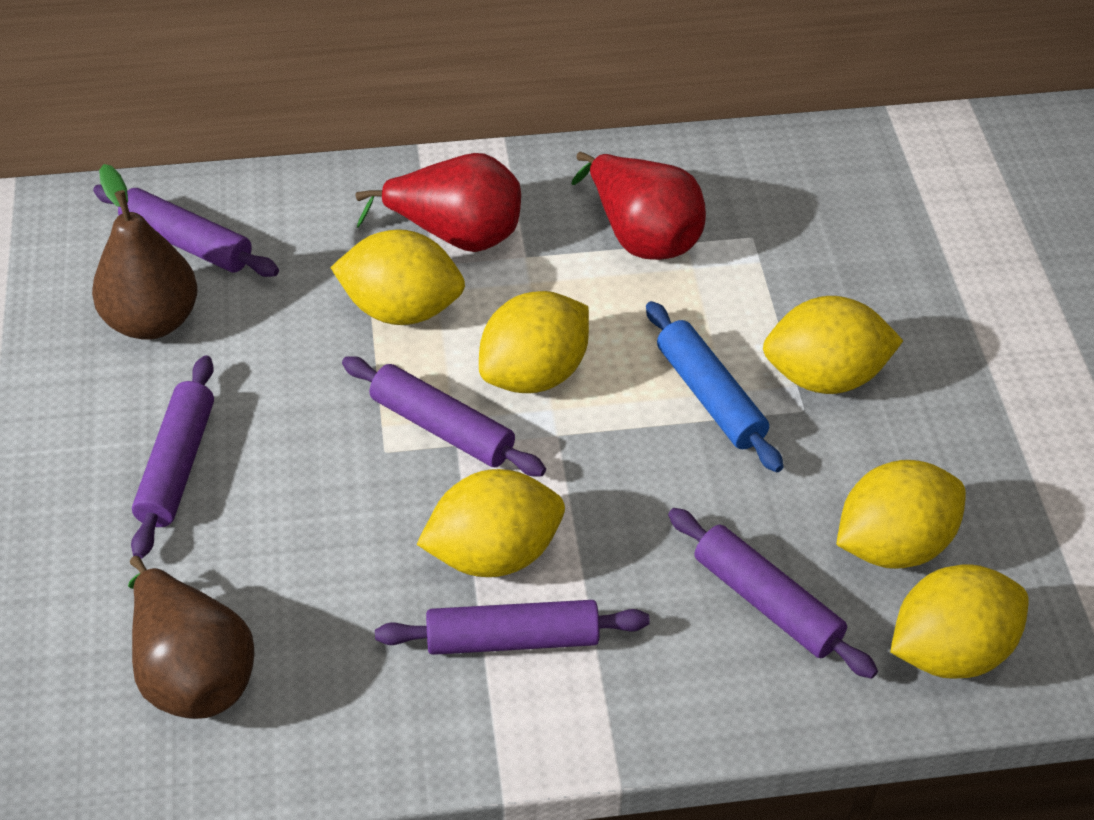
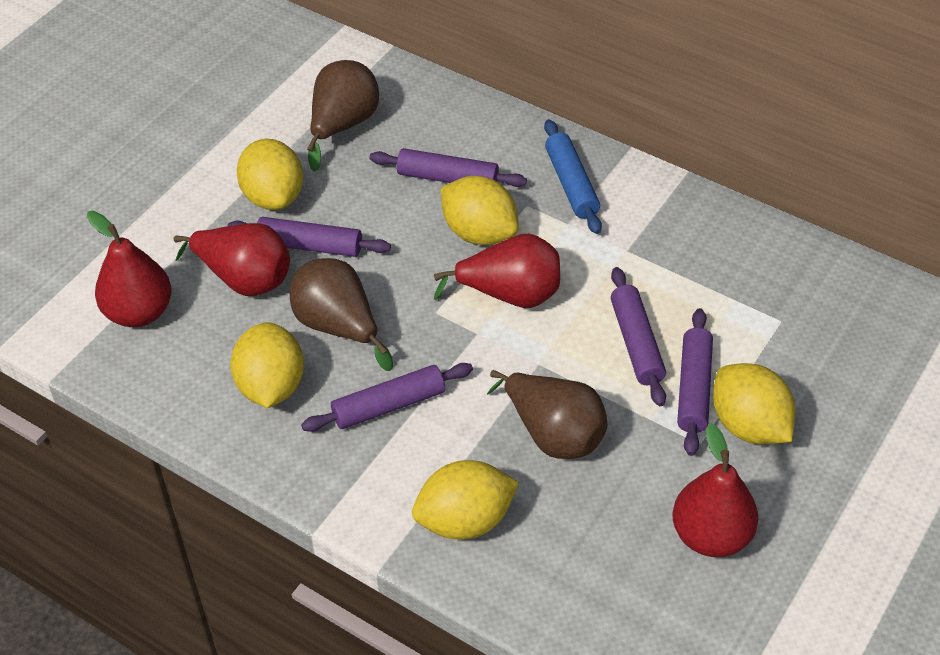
brown pear: [92,164,198,340] [128,556,254,719] = 2 -> [290,258,393,371] [307,60,379,172] [487,370,607,459] = 3
red pear: [356,153,521,252] [571,152,706,260] = 2 -> [87,211,171,327] [174,223,290,296] [434,234,560,308] [673,423,758,557] = 4
yellow lemon: [330,229,465,325] [416,469,565,577] [479,291,589,393] [763,296,903,394] [836,460,966,569] [890,564,1029,679] = 6 -> [230,322,304,408] [237,139,303,210] [412,460,519,539] [441,176,519,245] [713,363,795,444] = 5

